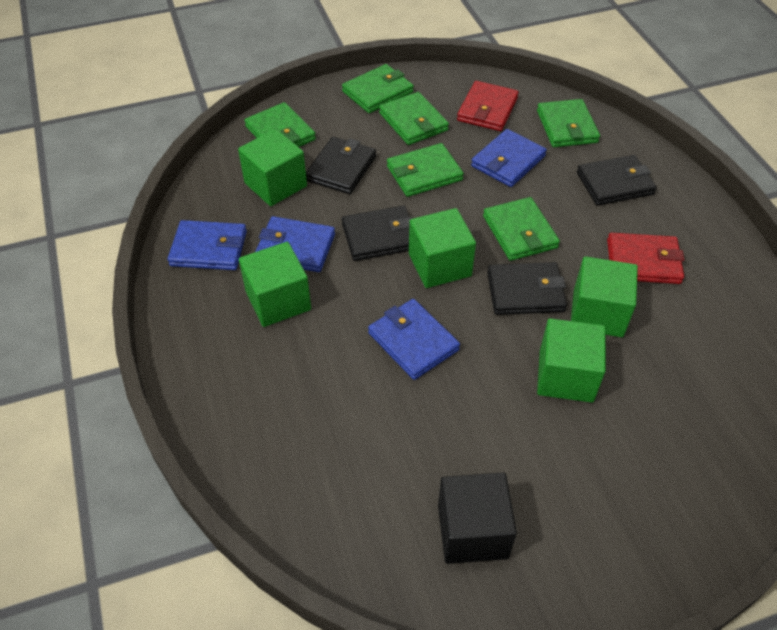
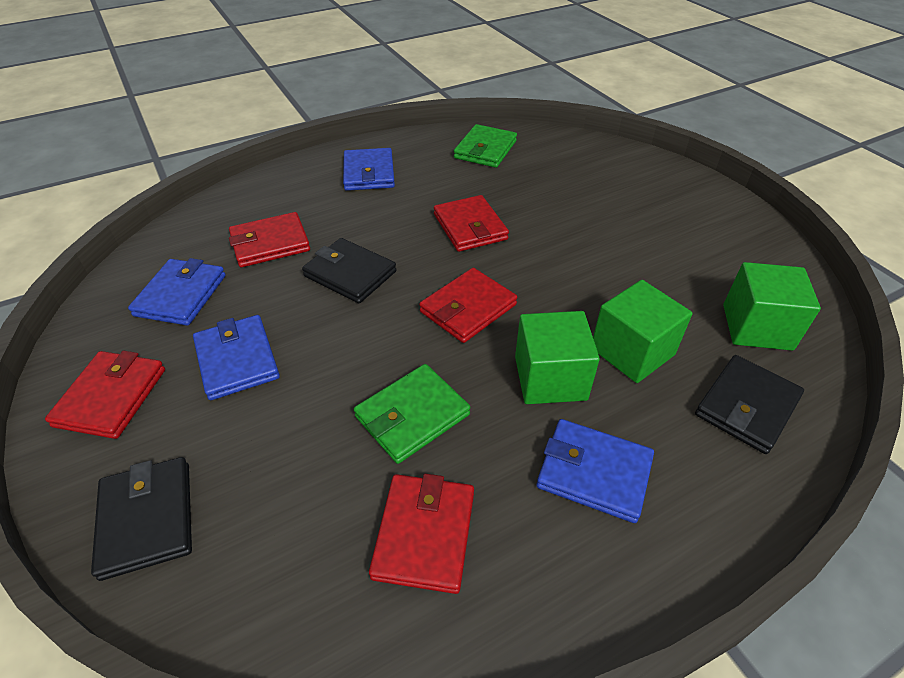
black cube: [438,472,517,564] = 1 -> none = 0
black wallet: [306,137,376,194] [342,206,413,261] [487,262,567,315] [577,155,657,206] = 4 -> [91,457,192,581] [302,238,396,303] [695,355,804,454] = 3
green cube: [238,129,307,206] [239,242,311,327] [409,208,476,288] [537,318,606,403] [571,256,638,337] = 5 -> [515,311,600,404] [593,280,693,383] [723,262,821,351] = 3
green wallet: [244,102,316,147] [342,64,414,113] [379,92,449,145] [387,143,464,197] [483,197,560,261] [537,99,600,147] = 6 -> [354,364,470,464] [454,124,517,168] = 2
red wallet: [457,81,519,131] [607,233,685,284] = 2 -> [45,351,165,439] [229,212,310,267] [369,474,474,594] [419,268,517,343] [434,195,509,252] = 5

